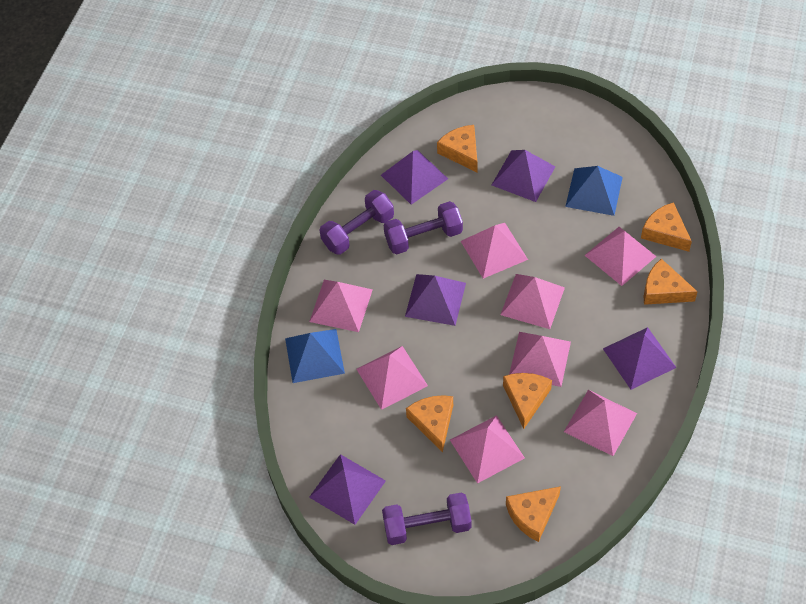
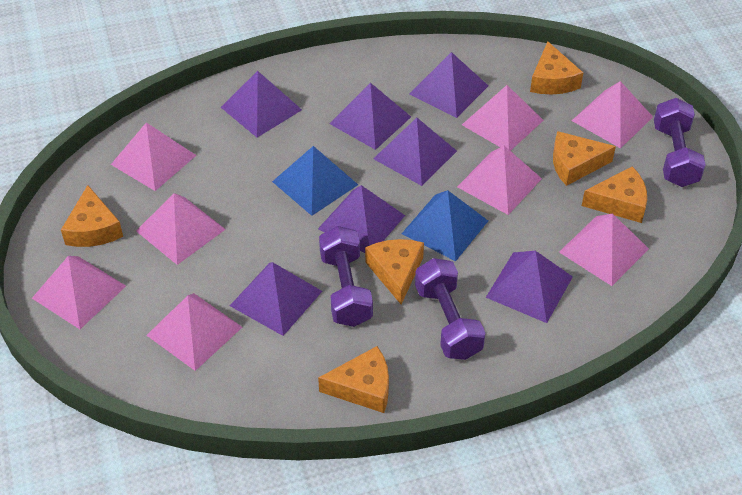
purple pyramid: [309,454,386,525] [381,150,448,205] [405,274,466,326] [492,150,555,202] [603,327,676,390] = 5 -> [221,71,302,138] [230,262,322,336] [318,185,405,253] [329,83,411,150] [373,118,457,186] [410,52,488,118] [486,251,573,323] = 7

